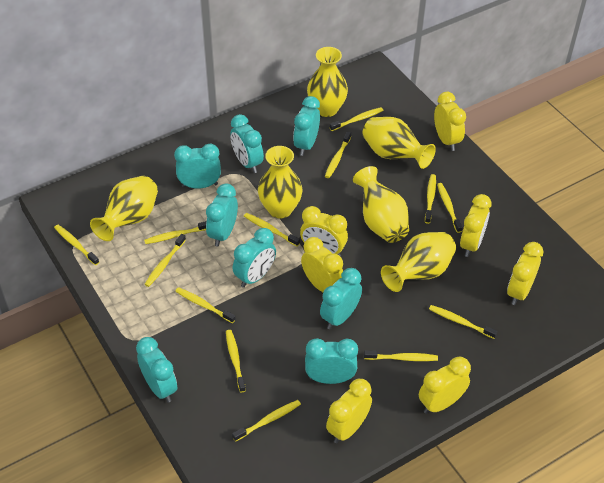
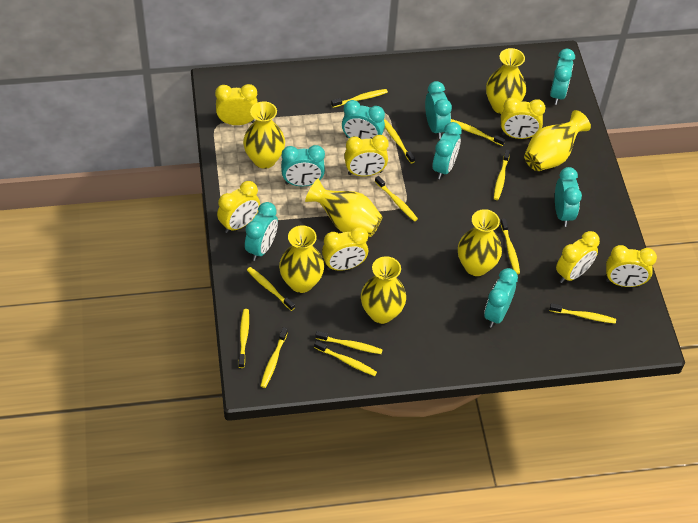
yellow toothbrush: [54,225,99,265] [144,221,206,244] [144,234,186,287] [175,287,236,323] [226,330,246,393] [232,400,301,442] [244,213,300,246] [325,131,351,178] [330,107,383,131] [364,350,438,361] [425,174,436,224] [429,305,497,339] [437,183,462,233] = 13 -> [238,309,249,368] [247,267,295,311] [261,327,288,388] [314,340,377,376] [315,331,383,354] [331,89,388,108] [375,176,418,221] [384,119,415,163] [451,119,505,146] [494,150,510,200] [500,219,520,274] [550,303,616,324] = 12
yellow vase: [90,176,158,241] [258,146,302,218] [307,47,348,117] [353,166,409,243] [362,117,436,169] [381,232,456,292] = 6 -> [243,101,285,169] [279,225,324,293] [305,179,382,237] [361,256,406,324] [458,209,502,276] [486,48,526,114] [524,110,591,171] = 7

